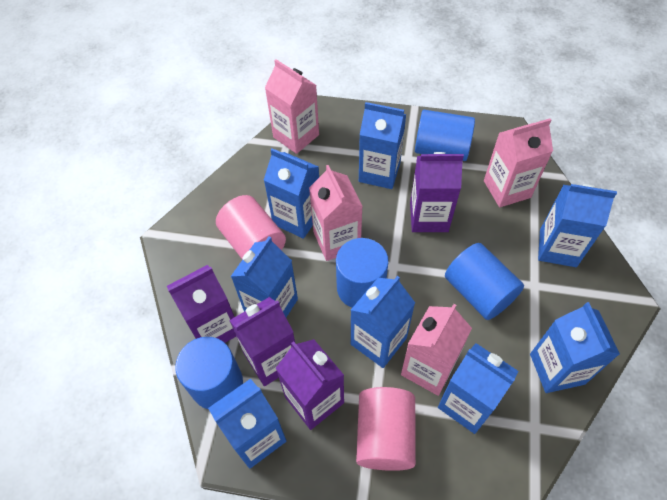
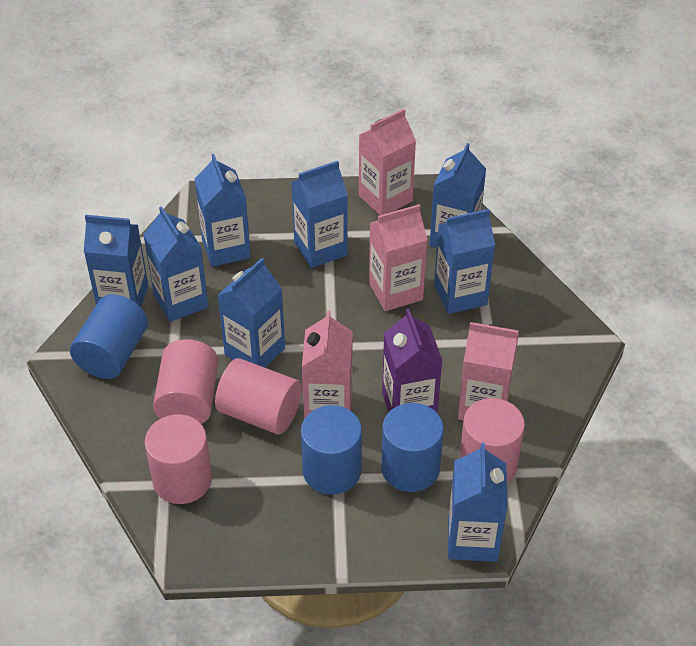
blue cylinder: [175,337,243,409] [336,238,389,308] [415,110,475,161] [445,243,524,320] = 4 -> [70,294,148,379] [301,405,362,495] [381,403,444,492] = 3
pink cylinder: [216,195,286,260] [356,387,416,471] = 2 -> [145,414,212,504] [153,339,218,424] [215,358,302,434] [459,398,525,482] = 4
purple carton: [167,265,236,343] [229,297,295,386] [276,339,344,430] [410,152,464,232] = 4 -> [382,309,443,414] = 1

